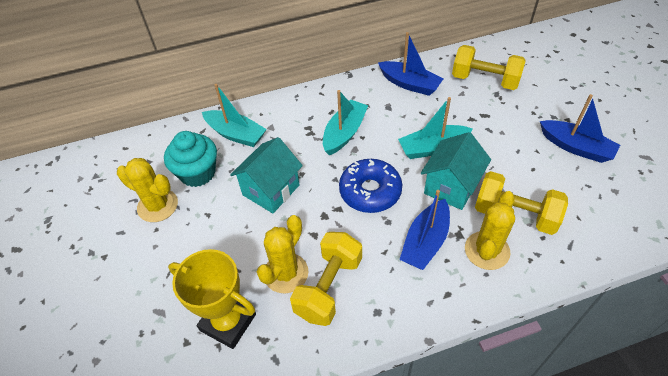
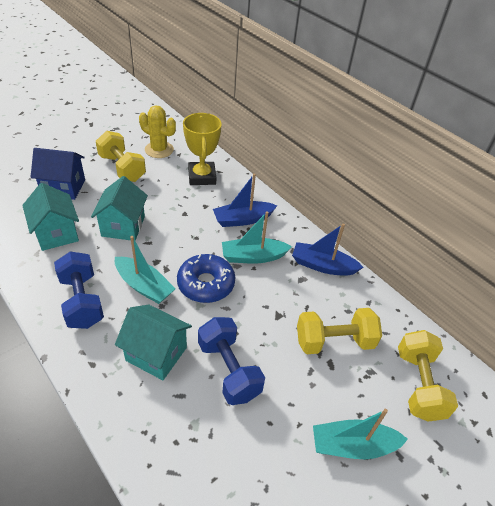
blue boat: [378,32,443,96] [399,190,450,270] [540,94,620,163] = 3 -> [213,174,277,227] [292,223,364,276] = 2
blue dumbbell: none = 0 -> [54,251,104,329] [198,317,265,405] = 2
blue house: none = 0 -> [31,148,85,200] = 1
turquoise cupcake: [164,131,217,187] = 1 -> none = 0
turquoise house: [230,137,303,213] [421,132,491,210] = 2 -> [22,183,79,251] [91,176,148,241] [115,304,192,380] = 3
yellow cactus: [117,158,178,222] [257,215,309,293] [465,191,515,270] = 3 -> [139,105,176,158] = 1

